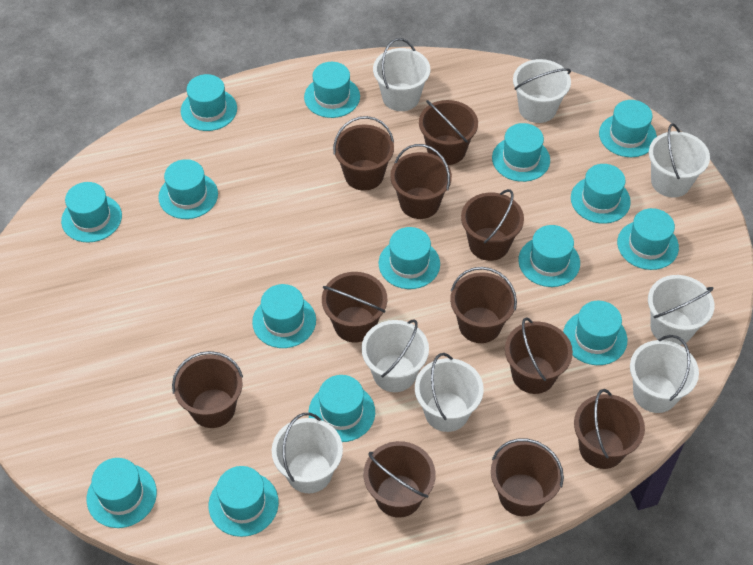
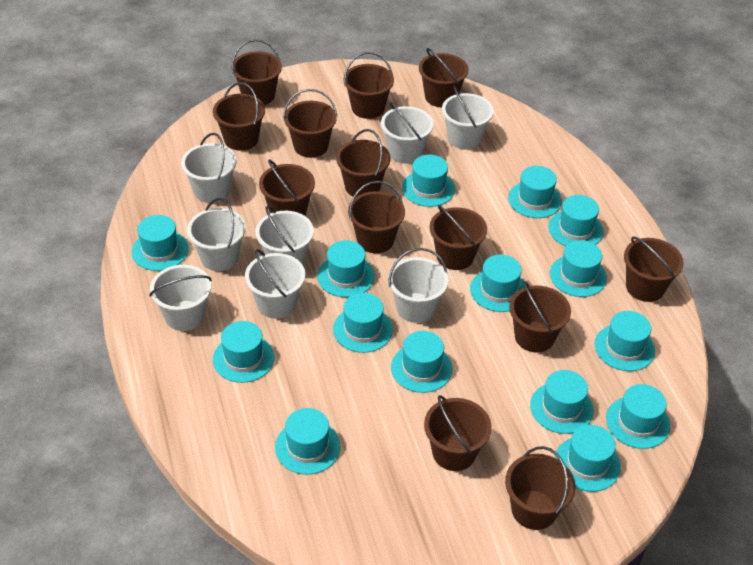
brown bucket: [172,351,243,428] [322,272,387,343] [333,116,394,191] [364,441,435,518] [390,144,452,219] [419,100,478,165] [450,267,517,343] [461,189,524,261] [491,438,564,516] [505,317,573,394] [574,389,645,469] = 11 -> [213,82,265,151] [231,39,282,105] [259,159,315,216] [283,89,337,158] [336,129,390,197] [344,52,394,119] [348,181,405,253] [419,48,469,107] [424,395,492,471] [430,205,487,270] [505,446,576,530] [509,281,571,352] [624,237,684,302] = 13

